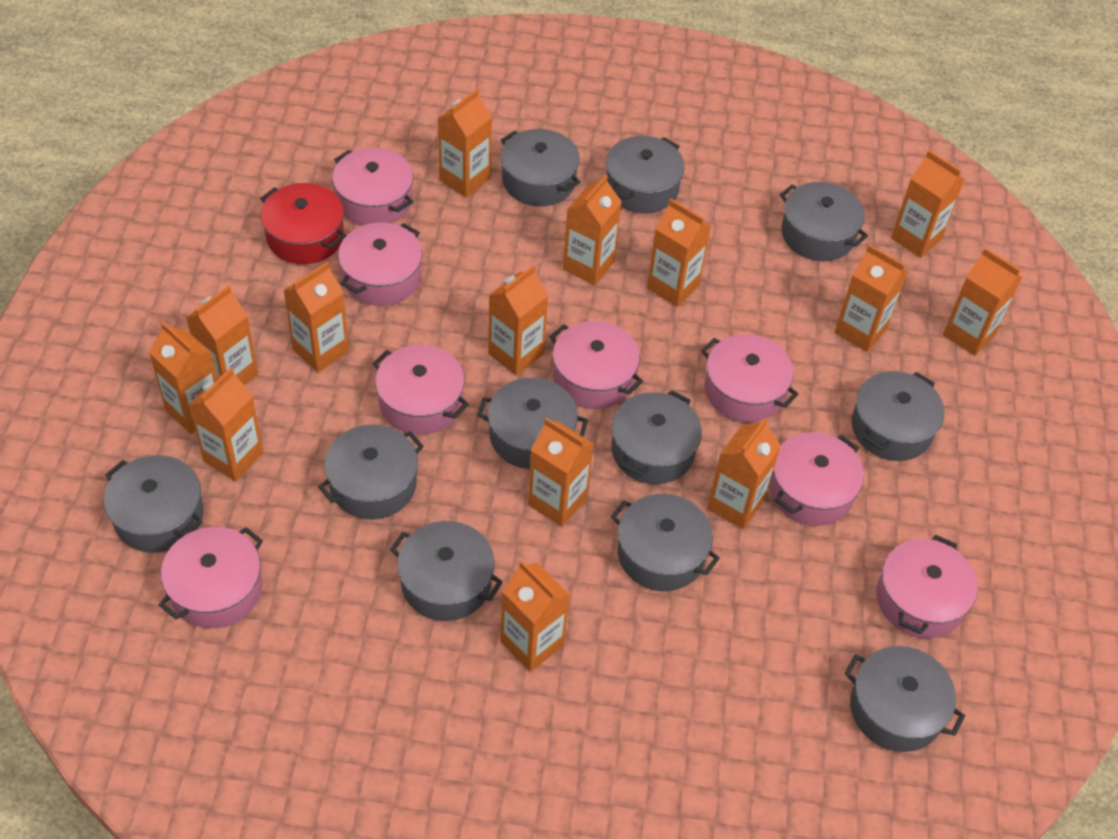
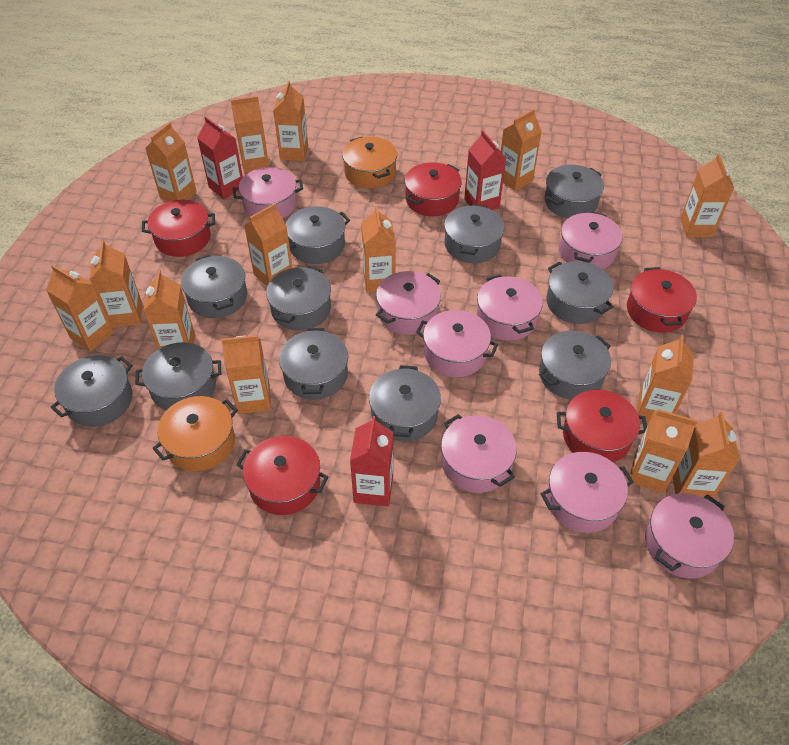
orange pot: none = 0 -> [152,396,238,472] [342,137,397,188] = 2
red carton: none = 0 -> [197,116,243,199] [350,416,393,506] [464,130,507,210] = 3
red pot: [260,183,346,264] = 1 -> [142,200,215,257] [236,436,328,515] [405,162,462,216] [557,390,647,463] [627,267,697,333] = 5

